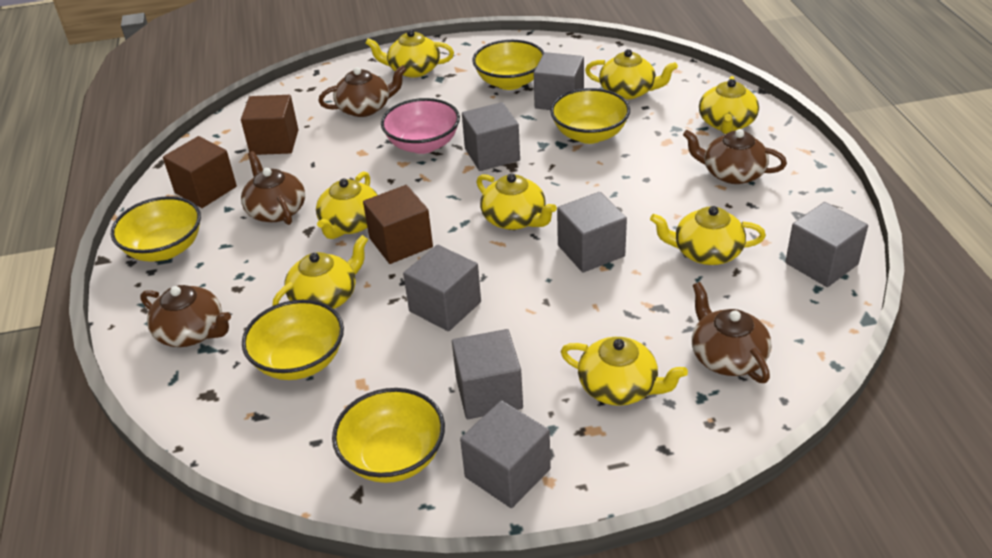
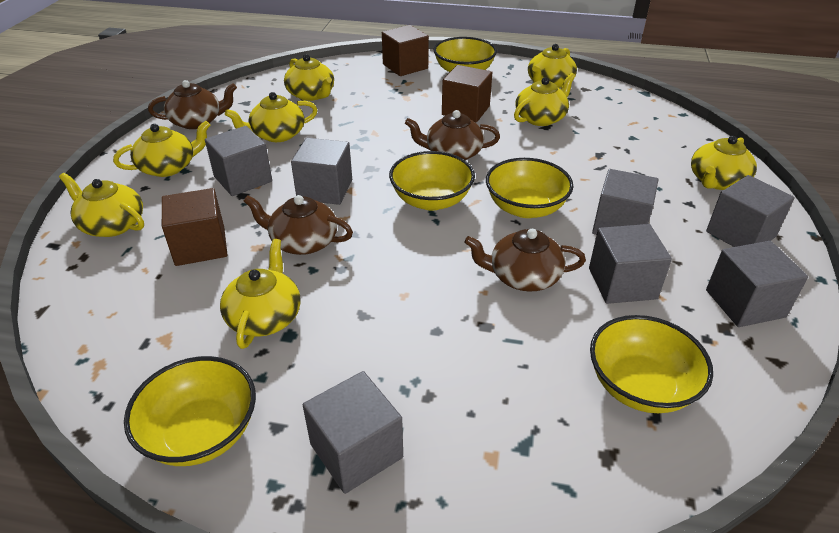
brown teapot: [140,285,231,347] [241,151,305,225] [318,65,407,117] [683,129,787,184] [692,282,771,383] = 5 -> [148,80,237,129] [244,195,353,255] [405,110,500,160] [465,229,586,292] = 4
pink bowl: [381,98,460,154] = 1 -> none = 0

